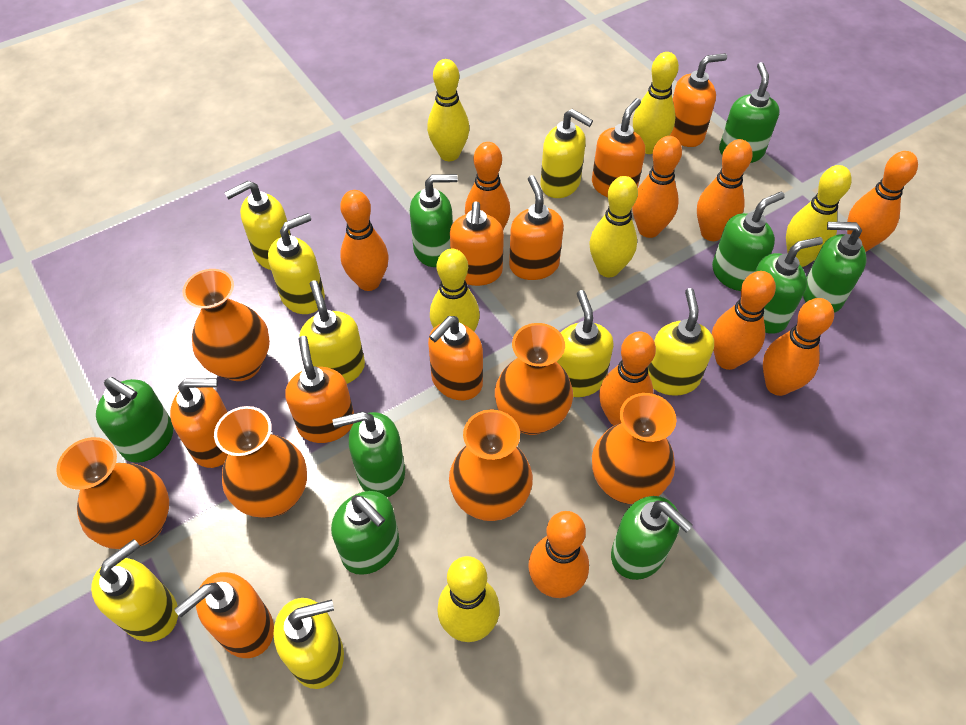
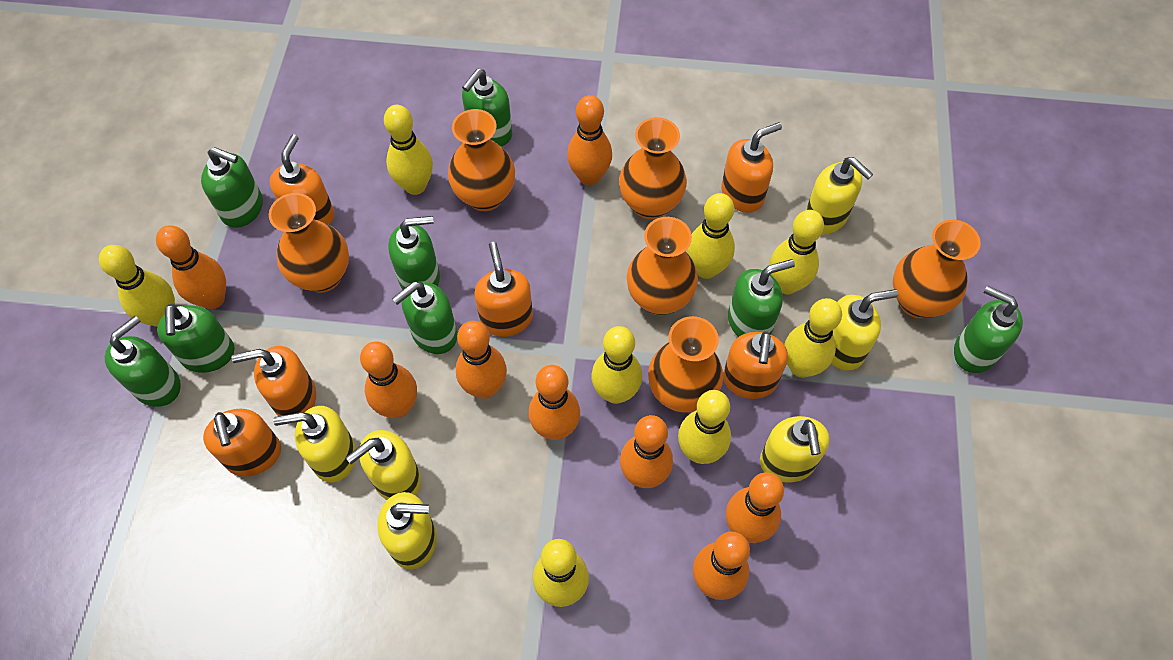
green soap dispenser: [96,377,173,463] [331,491,399,575] [333,411,405,497] [410,174,458,267] [611,496,693,580] [712,192,785,291] [719,62,780,163] [755,237,823,334] [803,222,867,313] = 9 -> [105,316,181,407] [157,304,235,373] [201,147,263,228] [388,216,440,290] [392,281,458,354] [462,69,512,147] [728,259,795,337] [954,286,1023,373] = 8
orange bowling pin: [340,190,388,291] [465,142,510,229] [528,511,589,598] [599,332,656,425] [632,136,682,238] [697,139,753,241] [712,271,776,370] [763,298,834,396] [847,151,918,252] = 9 -> [156,225,226,309] [360,341,417,418] [456,321,507,399] [529,365,580,440] [567,95,612,186] [620,415,673,488] [693,532,750,600] [726,472,784,543] = 8
orange soap dispenser: [170,378,228,468] [174,572,274,658] [285,336,354,443] [428,316,483,400] [450,201,504,286] [509,175,564,280] [592,98,645,197] [670,53,727,147] = 8 -> [203,409,281,476] [231,346,316,416] [270,134,334,224] [475,242,533,337] [721,122,782,213] [723,331,788,399] = 6
yellow bowling pin: [427,59,469,161] [430,248,480,331] [437,556,500,642] [590,176,638,277] [633,52,679,154] [786,165,852,267] = 6 -> [99,245,175,327] [384,105,433,195] [533,539,589,607] [591,326,642,404] [678,390,731,464] [687,193,735,279] [770,210,824,294] [784,298,842,378] = 8
yellow soap dispenser: [91,539,178,642] [224,181,291,270] [268,213,325,314] [273,598,344,689] [300,280,365,384] [540,109,593,198] [557,290,614,397] [648,288,714,396] = 8 -> [273,406,356,482] [346,430,421,500] [377,492,437,570] [760,416,830,483] [806,157,873,234] [831,289,898,370] = 6

